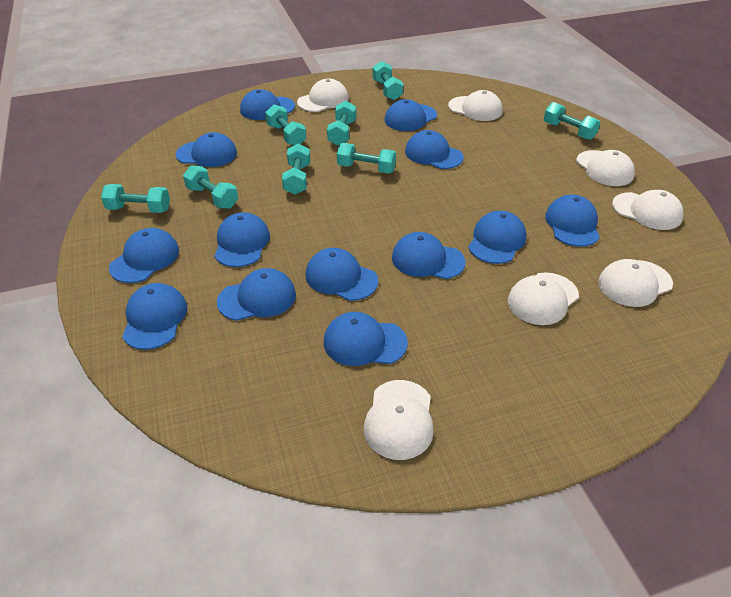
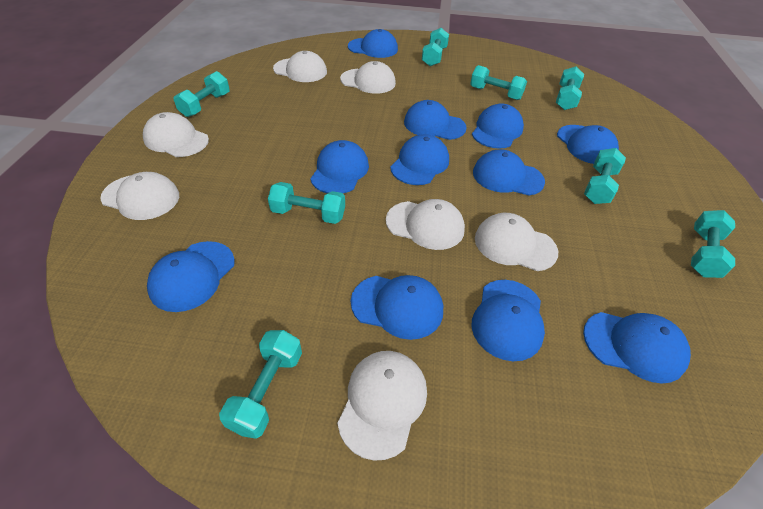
blue cap: [109,228,179,283] [122,283,187,350] [175,132,237,167] [214,212,270,267] [217,268,296,321] [240,89,295,120] [306,248,378,301] [324,312,408,366] [385,99,437,131] [392,232,466,279] [405,130,464,169] [468,211,526,264] [545,195,600,247] = 13 -> [147,241,235,312] [310,140,369,194] [348,29,398,58] [351,275,443,340] [390,134,449,185] [404,100,467,140] [472,103,524,149] [472,280,545,361] [473,150,545,195] [557,125,619,164] [583,312,691,384] = 11

